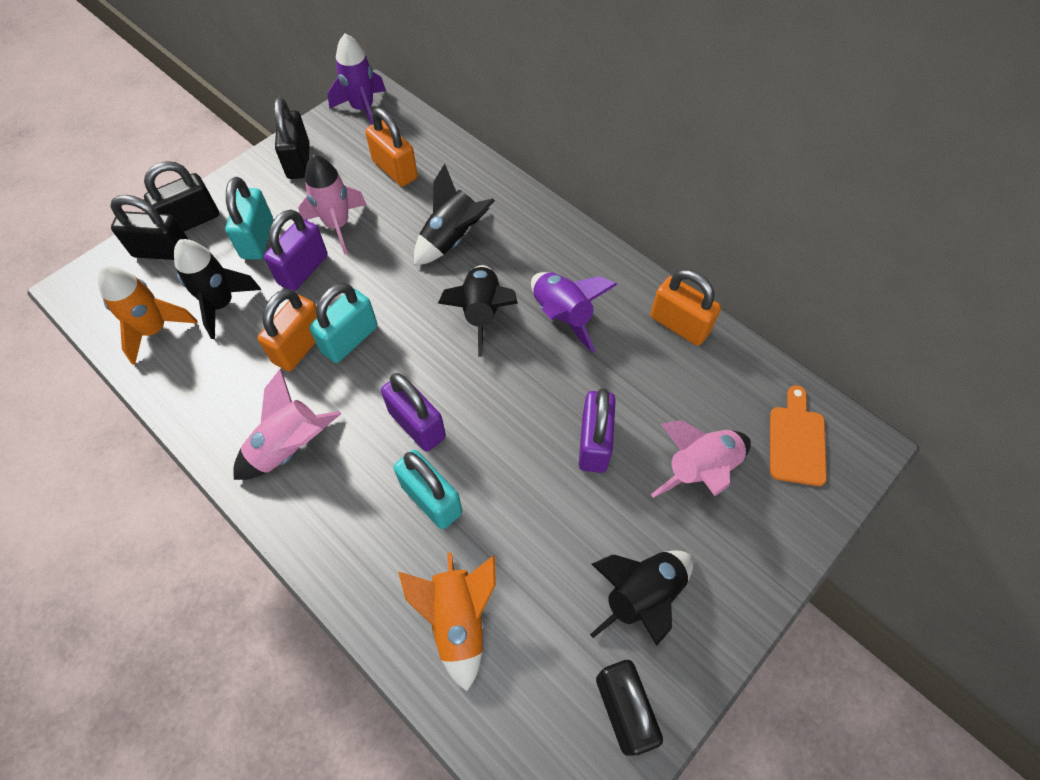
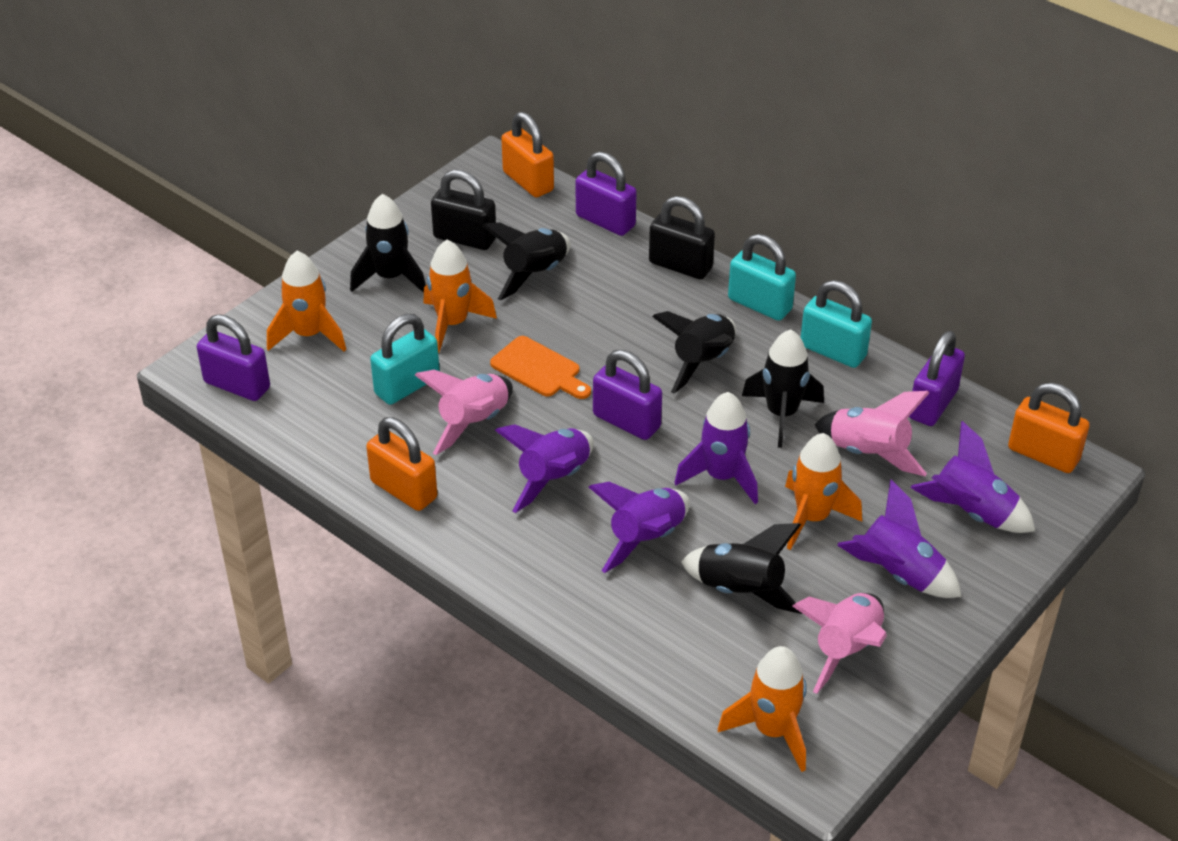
black padlock: [110,195,189,260] [144,161,219,231] [274,97,310,179] [596,660,663,756] = 4 -> [431,170,496,250] [649,196,715,279] = 2
black rocket: [174,239,261,339] [414,164,495,266] [438,265,518,357] [590,551,693,646] = 4 -> [350,194,426,293] [482,222,570,300] [652,311,736,394] [681,523,802,614] [742,329,824,448] = 5
orange rocket: [98,266,198,365] [398,552,496,691] = 2 -> [267,251,346,352] [423,240,497,353] [718,646,807,772] [785,433,862,550] = 4
purple padlock: [264,210,328,291] [381,373,446,452] [579,388,616,473] = 3 -> [197,314,270,401] [576,152,637,236] [593,350,662,440] [909,331,965,426] = 4
purple rocket: [328,33,386,125] [531,272,617,353] = 2 -> [495,424,594,513] [589,482,690,573] [674,392,758,504] [837,480,962,598] [910,421,1035,533] = 5

